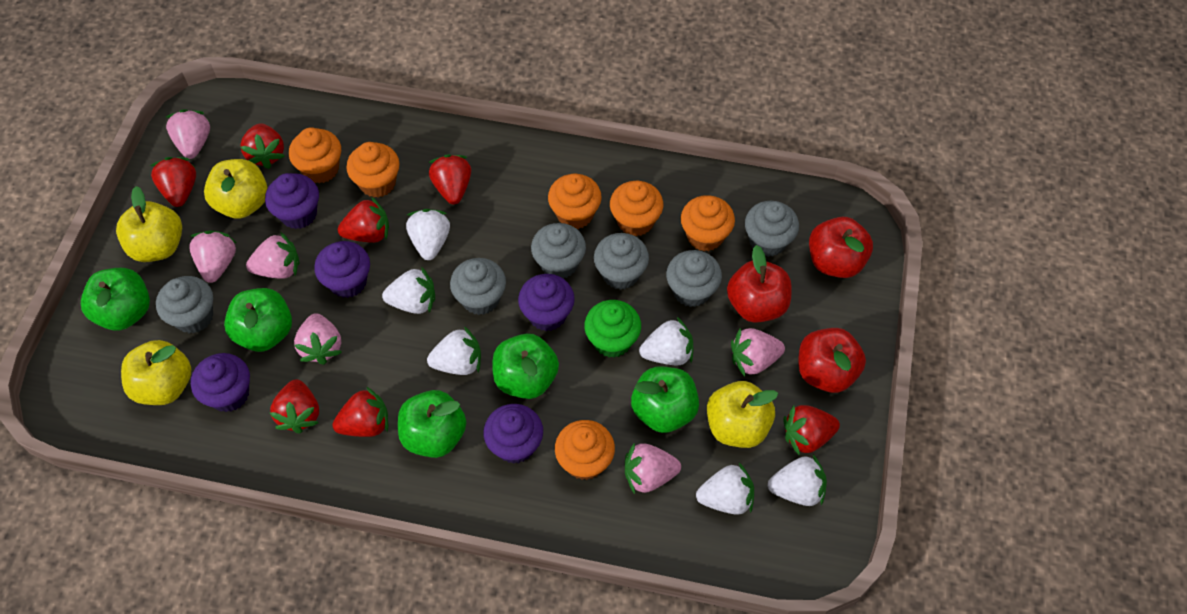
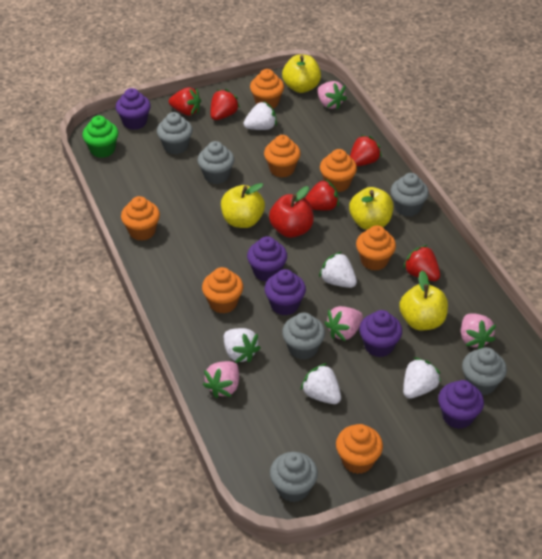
green apple: [81,268,150,331] [224,288,292,352] [398,390,466,458] [492,333,559,399] [631,366,699,433] = 5 -> none = 0
orange cupcake: [289,127,341,183] [346,142,400,198] [548,173,602,229] [555,420,615,480] [610,181,663,237] [681,195,735,251] = 6 -> [121,196,160,241] [202,267,243,314] [250,69,284,109] [264,135,301,178] [320,149,357,192] [336,424,383,474] [356,225,396,271] = 7
pink strawberry: [166,109,210,159] [189,230,237,283] [246,232,300,279] [294,313,342,365] [625,442,681,494] [731,328,785,377] = 6 -> [203,361,239,398] [317,81,347,110] [325,306,363,341] [461,314,496,349] = 4
red apple: [727,245,791,323] [798,328,866,393] [809,217,873,278] = 3 -> [269,186,314,238] = 1
red strawberry: [150,157,196,207] [240,123,285,169] [270,379,319,434] [332,387,388,437] [338,197,389,243] [428,154,471,204] [784,405,840,455] = 7 -> [169,87,201,116] [210,89,240,120] [305,179,339,210] [350,135,382,166] [403,245,440,281] = 5
white strawberry: [382,266,435,314] [406,209,450,260] [427,326,481,375] [639,317,693,365] [696,463,754,515] [768,455,827,506] = 6 -> [224,328,261,363] [243,101,277,130] [300,363,341,404] [319,252,357,288] [403,357,441,399] = 5

